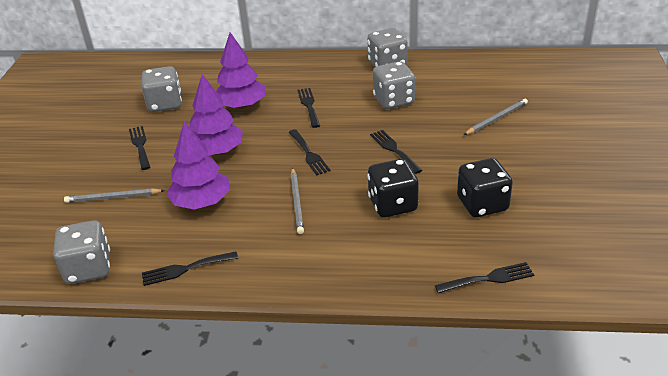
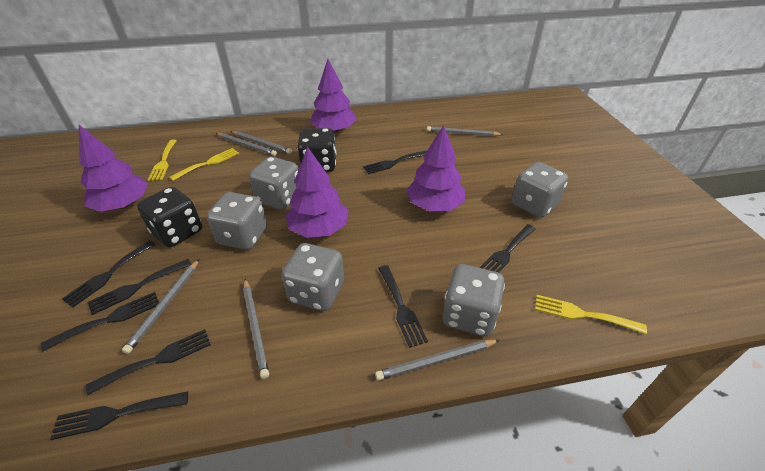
black fork: [129,126,150,170] [142,251,238,286] [289,129,331,176] [297,88,320,128] [370,130,423,174] [435,262,534,294] = 6 -> [41,292,159,352] [51,391,188,440] [62,240,156,307] [86,329,211,395] [87,259,191,315] [363,150,427,174] [378,265,428,348] [480,224,536,273] = 8
grey dice: [53,221,110,284] [142,66,182,112] [367,28,408,67] [373,62,415,109] = 4 -> [207,192,267,250] [249,157,299,210] [281,243,344,311] [443,264,505,336] [512,162,568,218] = 5
grey pencil: [64,188,165,203] [290,168,304,234] [464,99,528,135] = 3 -> [122,259,199,354] [216,133,277,156] [231,131,292,154] [243,279,269,379] [375,340,500,381] [427,126,503,136] = 6
purple tree: [167,122,230,210] [189,74,243,155] [216,32,265,109] = 3 -> [79,125,148,212] [286,146,349,238] [310,59,357,133] [406,125,465,211] = 4
yellow fork: none = 0 -> [148,140,177,181] [169,148,239,181] [535,295,647,334] = 3

